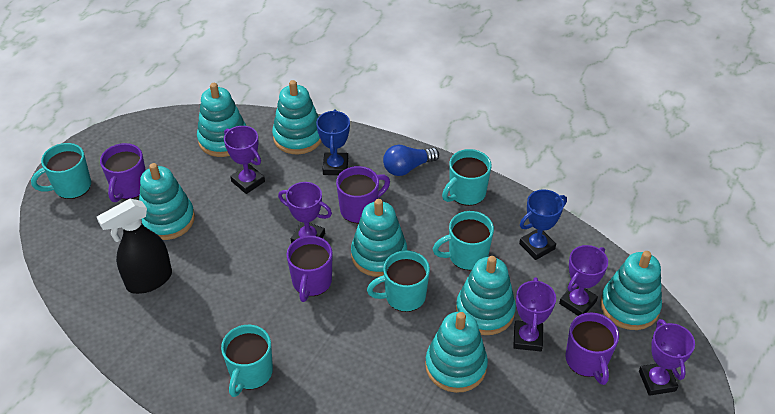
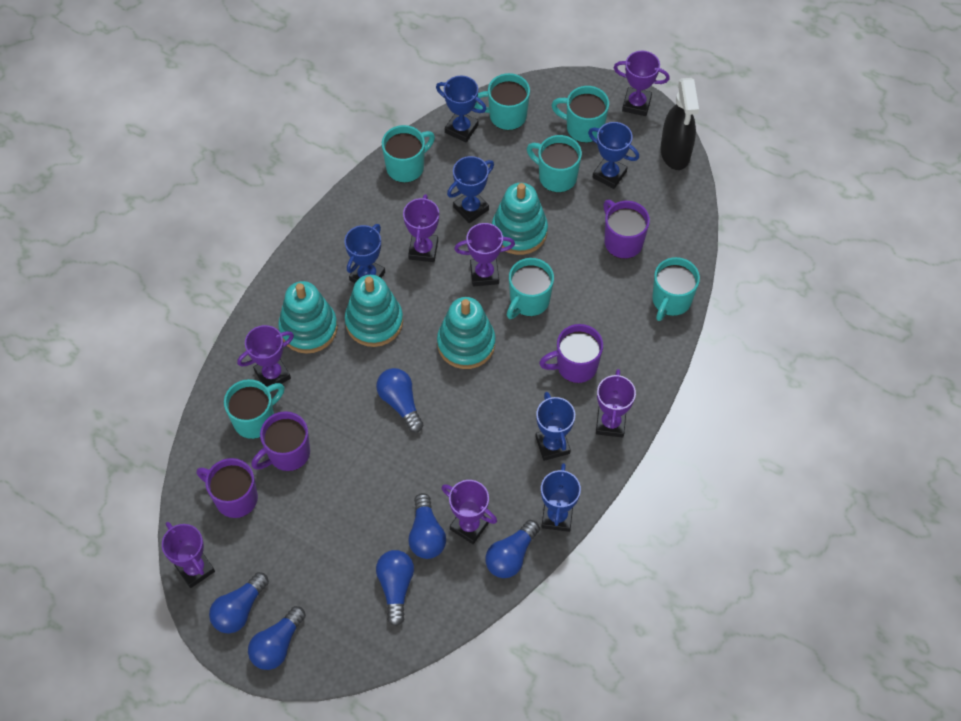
blue light bulb: [383,145,439,176] = 1 -> [209,572,269,634] [248,606,306,670] [376,368,423,433] [376,550,414,626] [408,493,446,559] [485,520,540,578] = 6
blue trophy: [316,109,350,175] [519,189,567,260] = 2 -> [345,224,385,283] [436,76,487,142] [447,156,494,223] [535,392,575,461] [541,463,581,532] [588,122,639,189] = 6
purple trophy: [224,126,265,194] [278,182,332,243] [513,277,556,351] [559,245,608,316] [639,319,695,396] = 5 -> [162,522,215,588] [237,325,294,387] [403,194,439,262] [441,480,497,544] [454,223,515,286] [596,369,636,438] [614,51,670,116] = 7
turquoise mug: [31,143,91,199] [221,325,273,397] [367,250,430,312] [433,211,494,270] [442,149,492,206] = 5 -> [224,379,285,439] [382,125,435,183] [474,73,530,131] [507,258,554,319] [527,135,582,193] [551,86,609,143] [652,257,700,321] = 7
turquoise stacking toy: [139,163,195,240] [197,83,246,157] [272,80,322,154] [351,199,407,277] [425,312,488,393] [456,256,516,335] [600,251,662,330] = 7 -> [278,281,338,354] [345,275,403,347] [437,297,496,369] [492,183,548,255] = 4

